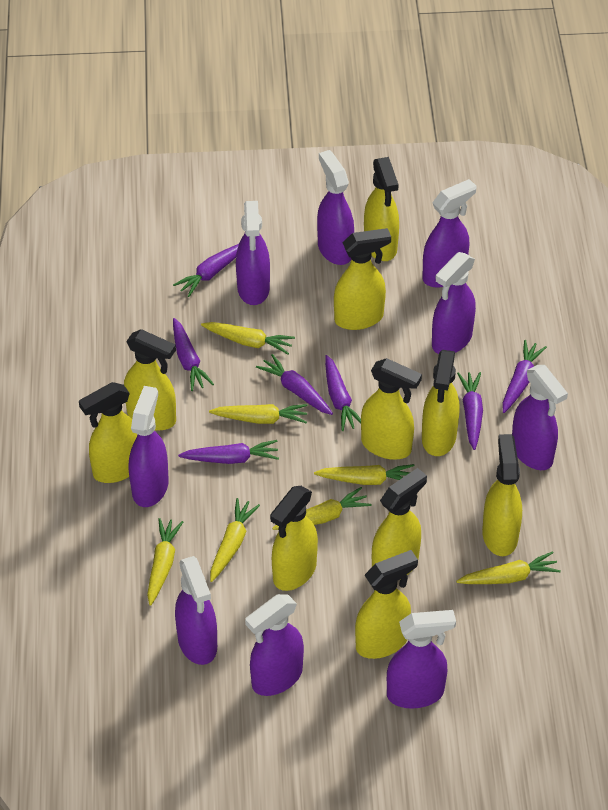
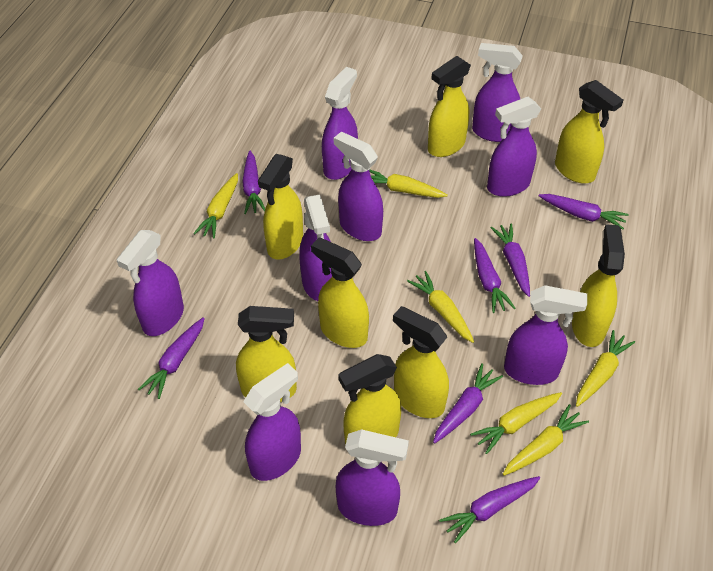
yellow carrot: [147,518,183,606] [201,322,295,354] [209,404,308,424] [210,498,260,582] [272,487,372,530] [314,464,415,485] [456,551,561,584] = 7 -> [193,173,238,239] [369,169,448,198] [407,271,474,343] [470,392,562,454] [503,404,589,476] [576,330,635,407] = 6
yellow spray bottle: [79,382,137,483] [124,329,176,431] [270,486,318,591] [334,228,391,330] [355,550,418,659] [361,358,422,460] [364,157,399,261] [372,468,427,575] [422,350,460,456] [482,434,522,556] = 10 -> [236,306,297,402] [258,154,303,259] [311,237,369,348] [339,354,401,445] [393,306,449,418] [428,56,471,157] [555,80,623,183] [572,224,625,347] = 8

